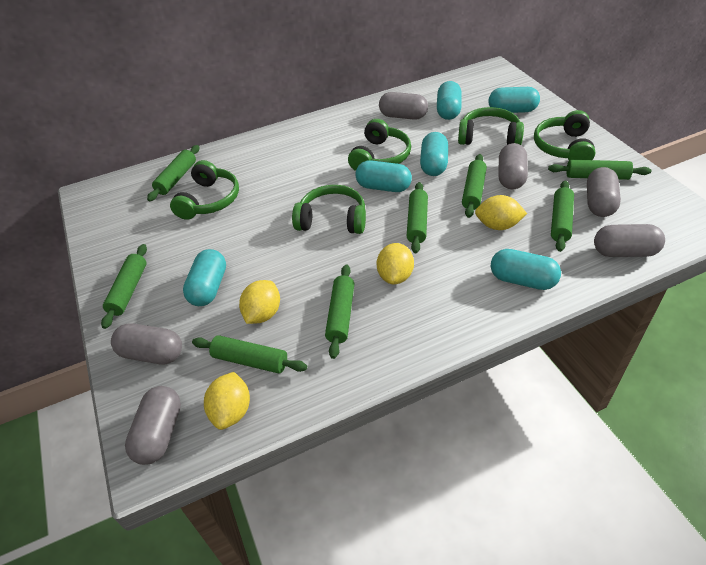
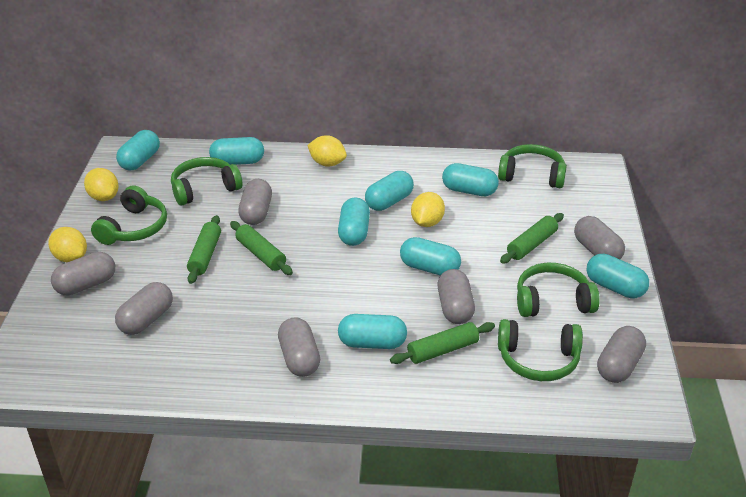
green rolling pin: [101,244,147,329] [147,145,200,201] [192,335,307,374] [325,264,355,359] [407,182,428,253] [462,154,487,218] [548,160,652,180] [551,180,574,252] = 8 -> [187,215,221,284] [230,221,293,275] [390,322,495,364] [500,213,564,264] = 4
grey capsule: [111,323,182,364] [125,386,181,465] [379,92,428,120] [498,143,528,189] [587,167,621,217] [594,224,665,257] = 6 -> [51,252,115,296] [115,282,173,335] [238,179,272,225] [278,317,320,377] [437,269,475,324] [574,216,625,259] [597,326,646,383] = 7
turquoise capsule: [183,249,226,306] [355,160,412,192] [420,132,448,176] [437,81,462,120] [488,87,540,113] [491,249,561,290] = 6 -> [116,130,160,170] [209,137,264,165] [338,197,370,246] [338,314,407,349] [365,171,414,211] [400,237,461,276] [442,163,499,196] [587,254,649,299] = 8

